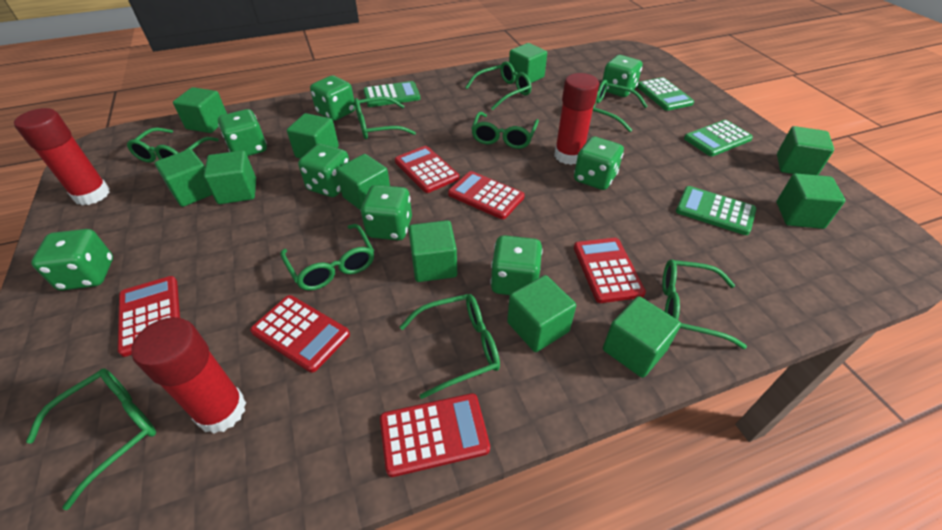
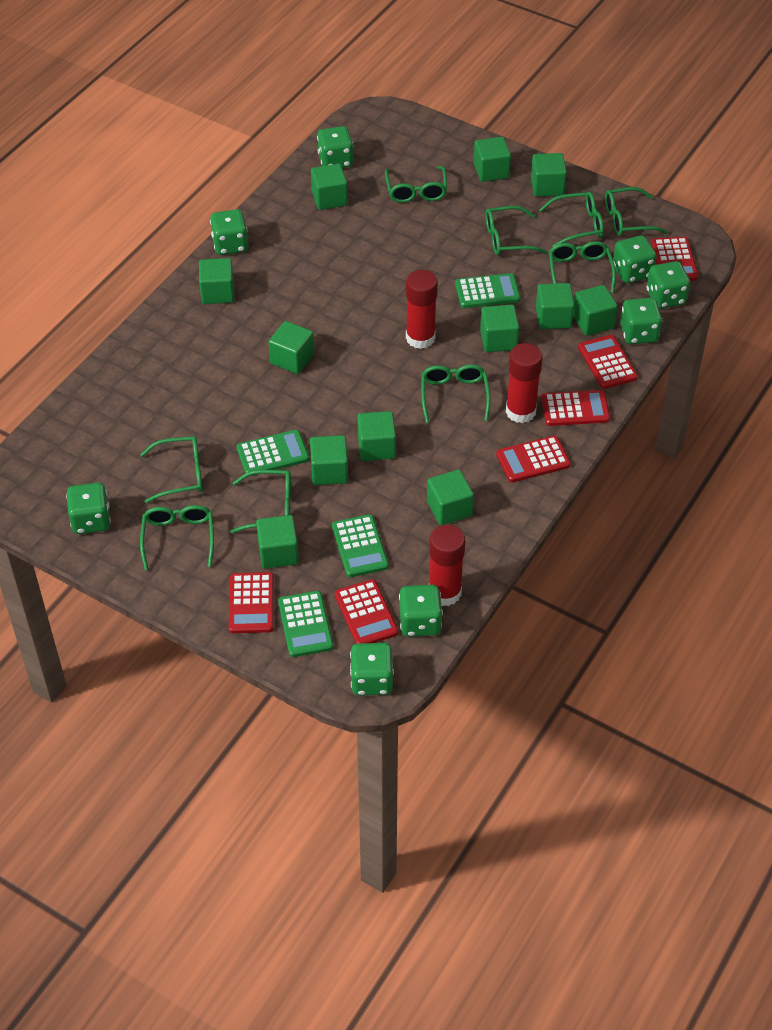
green cube: [155,149,212,207] [173,87,227,133] [204,150,256,204] [287,113,339,158] [336,154,390,210] [408,220,457,282] [507,275,576,352] [509,43,547,83] [603,296,681,378] [777,126,834,175] [777,174,845,229] = 11 -> [199,258,234,304] [256,515,299,568] [269,321,314,374] [310,435,348,485] [311,164,348,210] [357,411,396,461] [427,470,474,525] [474,137,511,182] [480,305,519,352] [531,153,567,197] [536,283,574,329] [573,285,618,336] = 12

